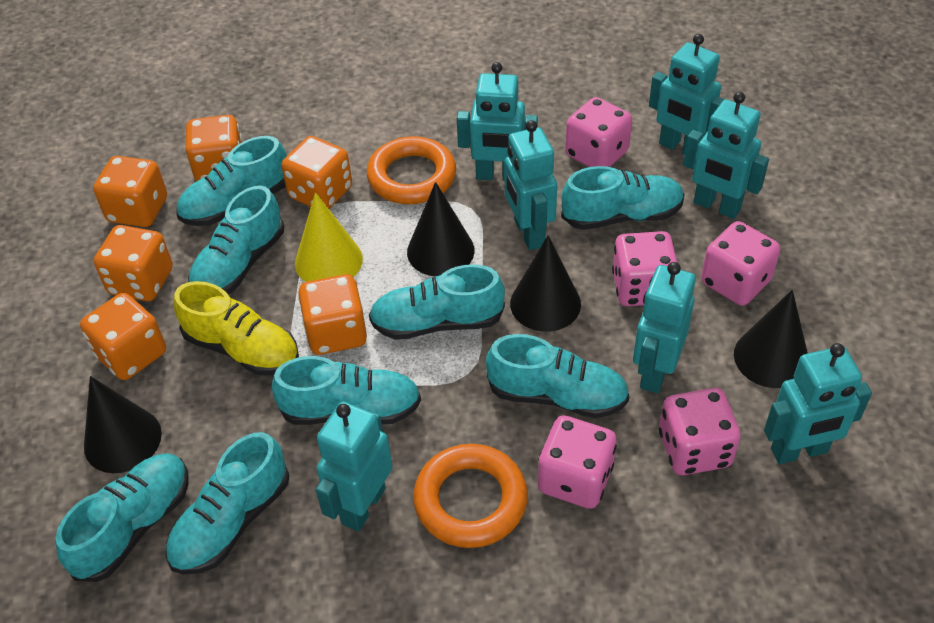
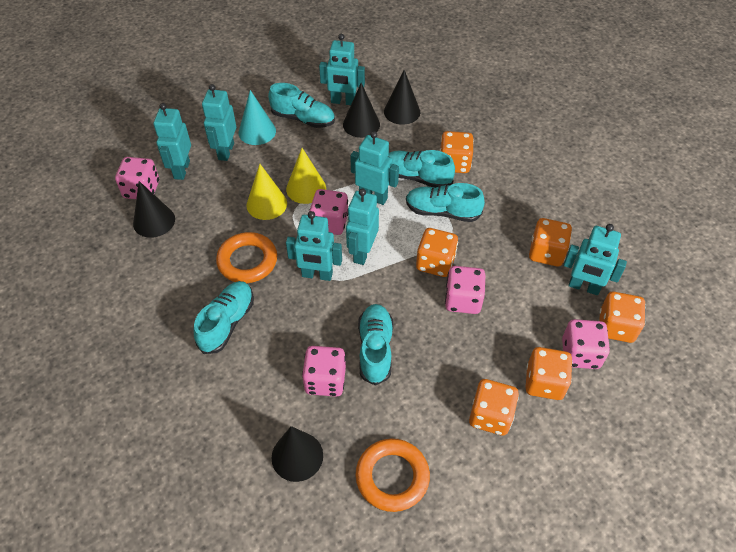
turquoise cone: none = 0 -> [239,90,276,145] = 1
turquoise shoe: [56,453,188,582] [165,432,289,575] [176,136,287,226] [188,186,284,294] [272,356,421,425] [369,264,505,340] [486,334,629,418] [561,166,685,230] = 8 -> [193,281,254,354] [268,83,335,128] [358,304,393,386] [388,150,455,188] [406,183,485,222] = 5
yellow cone: [295,192,363,282] = 1 -> [246,164,287,220] [286,148,326,204] = 2
yellow shoe: [174,281,299,375] = 1 -> none = 0

